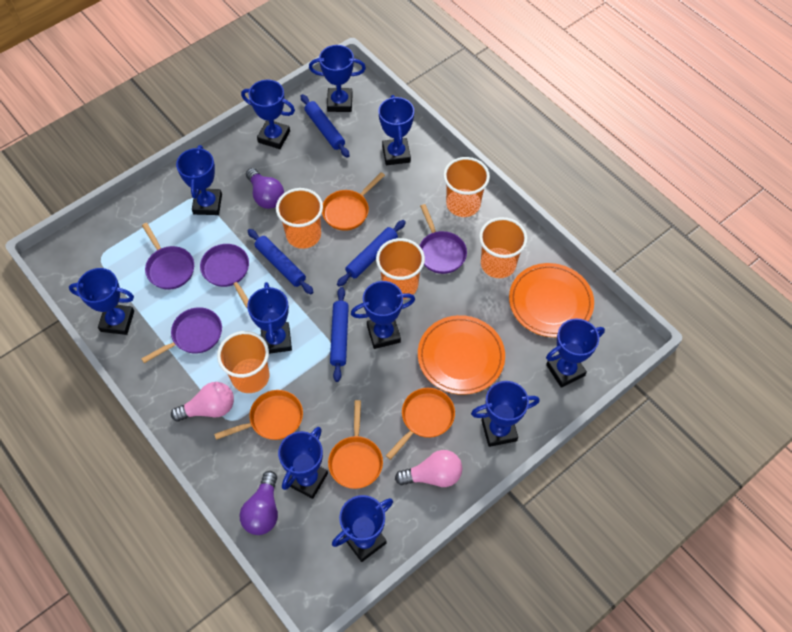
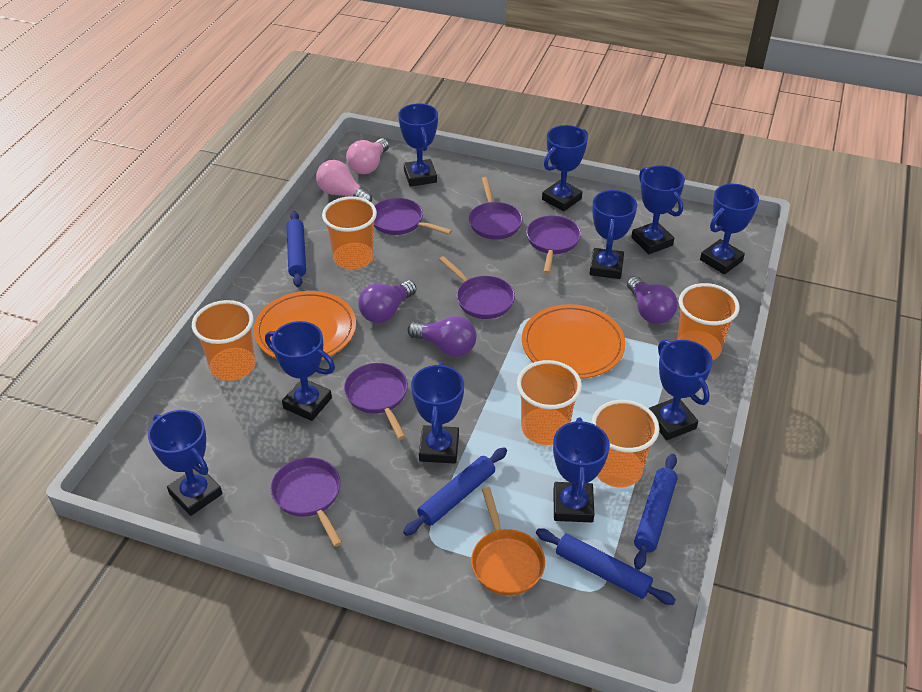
blue trophy: [69,268,134,335] [176,145,222,215] [241,80,295,149] [247,282,292,354] [278,427,328,499] [309,45,366,112] [332,495,393,562] [351,281,415,349] [378,95,414,165] [471,381,540,447] [546,319,605,388] = 11 -> [148,410,222,516] [265,321,335,421] [398,103,438,187] [411,362,464,464] [542,125,588,211] [553,418,610,522] [590,190,637,279] [631,165,685,254] [648,339,713,440] [700,184,759,274] = 10
orange pan: [214,390,303,440] [322,172,385,231] [328,400,383,489] [386,388,455,460] = 4 -> [471,487,545,596] = 1
purple light bulb: [240,471,278,535] [246,168,284,209] = 2 -> [358,280,417,323] [408,316,477,357] [627,276,678,324] = 3
purple pan: [141,307,222,363] [142,223,194,290] [200,244,249,308] [420,204,467,274] = 4 -> [271,457,342,547] [344,363,408,440] [374,198,452,235] [439,256,515,319] [469,177,523,240] [526,215,581,274] = 6

